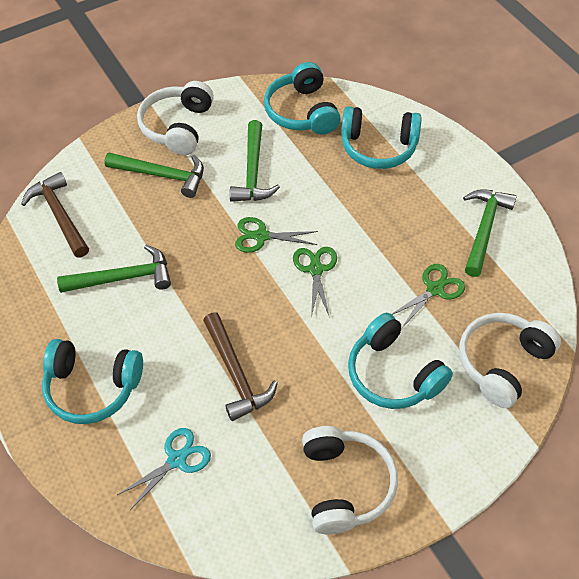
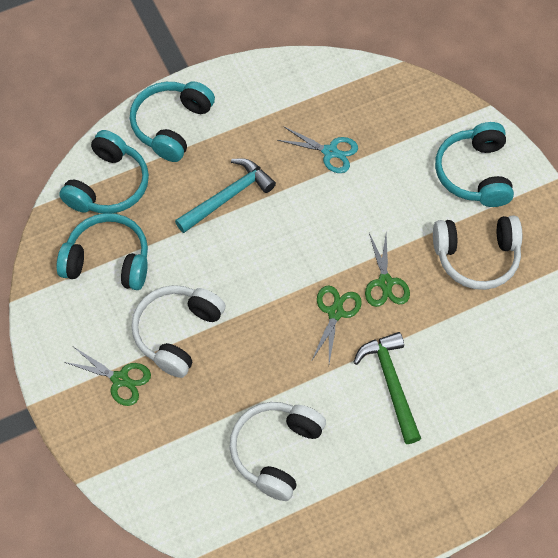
brown hammer: [21,172,89,257] [203,312,278,421] = 2 -> none = 0
green hammer: [57,245,171,293] [104,152,204,198] [230,120,280,202] [463,189,517,277] = 4 -> [353,332,421,444] = 1
turquoise hammer: none = 0 -> [175,158,276,233] = 1

